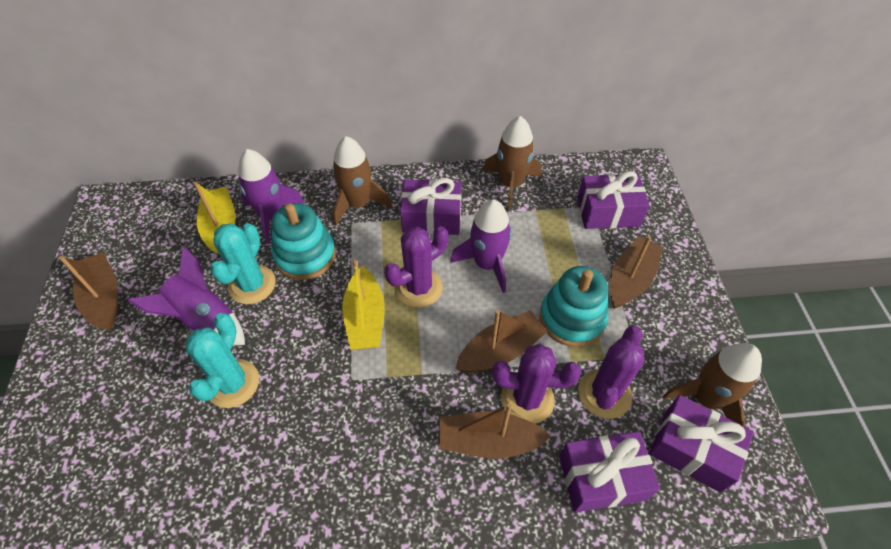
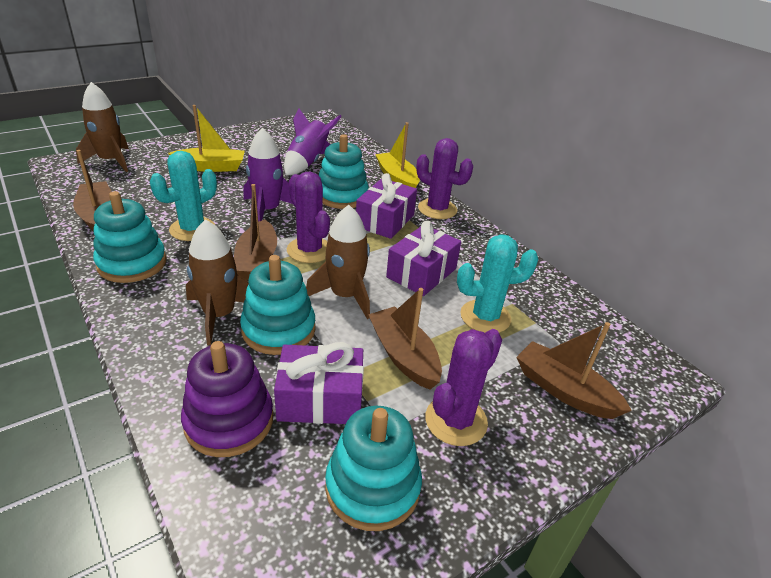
purple gift: [400,178,462,235] [559,431,660,512] [577,171,649,229] [649,395,754,493] = 4 -> [274,342,364,424] [356,173,417,239] [386,221,461,296] = 3
purple rocket: [128,246,245,346] [238,149,304,244] [450,200,512,293] = 3 -> [243,128,293,222] [284,109,342,175] = 2
purple stacking toy: none = 0 -> [181,341,274,457] = 1
turquoise stacking toy: [272,203,336,280] [540,266,608,347] = 2 -> [93,191,167,283] [240,255,316,355] [319,134,369,209] [325,406,422,531] = 4

